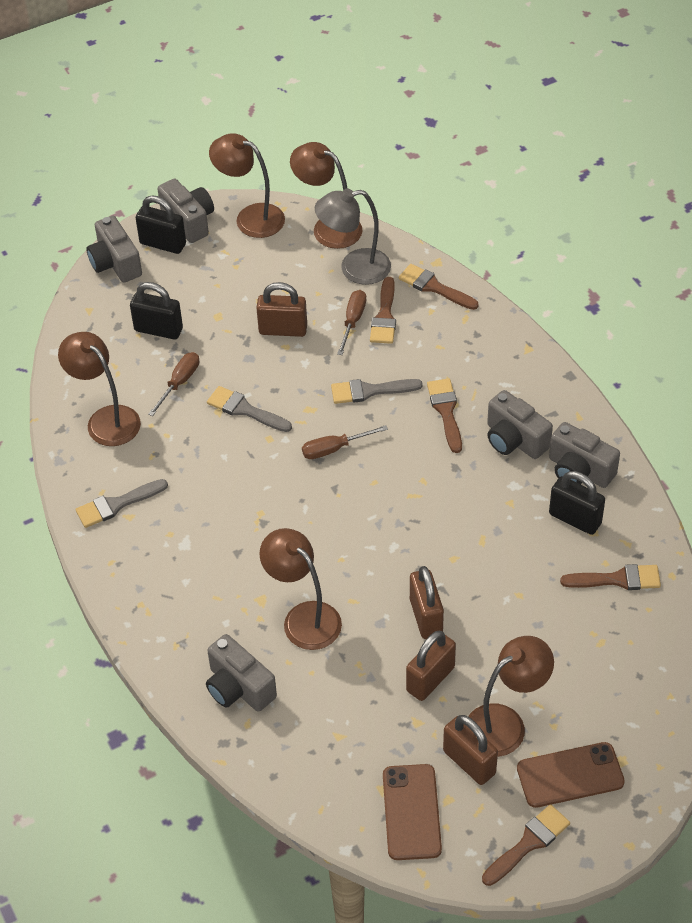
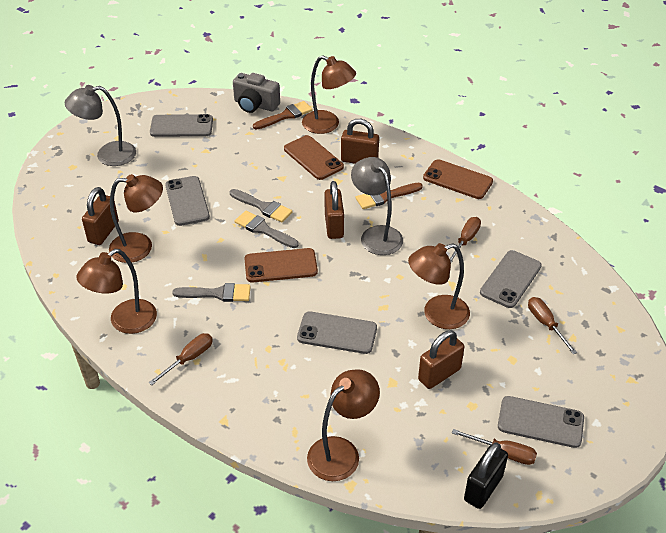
black padlock: [130,282,183,339] [136,196,186,254] [549,471,605,535] = 3 -> [464,442,508,509] = 1
brown brush: [370,277,396,344] [399,264,479,310] [427,379,462,453] [482,804,570,886] [560,564,661,590] = 5 -> [253,101,313,130] [355,183,423,209] = 2
brown phone: [383,764,442,860] [517,742,625,808] = 2 -> [244,248,318,282] [284,135,344,180] [423,159,493,199] = 3
brown screwdriver: [148,352,199,416] [302,425,388,459] [337,290,366,355] = 3 -> [149,333,213,385] [450,217,481,263] [452,429,537,465] [528,297,577,354] = 4
grey camera: [86,216,142,282] [158,179,214,243] [206,634,277,712] [487,390,553,459] [549,422,620,488] = 5 -> [233,73,280,113] = 1
grey lamp: [315,188,391,285] = 1 -> [65,85,136,166] [351,157,403,255] = 2
grey phone: none = 0 -> [150,114,213,137] [165,176,210,226] [297,311,377,354] [480,250,542,308] [498,396,584,448] = 5

